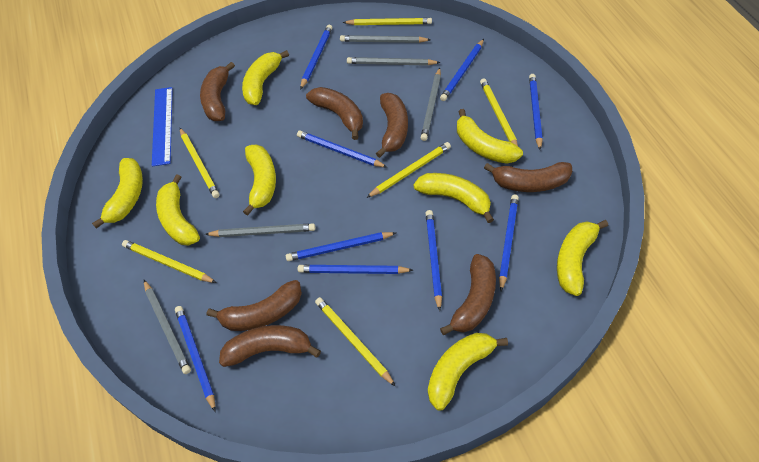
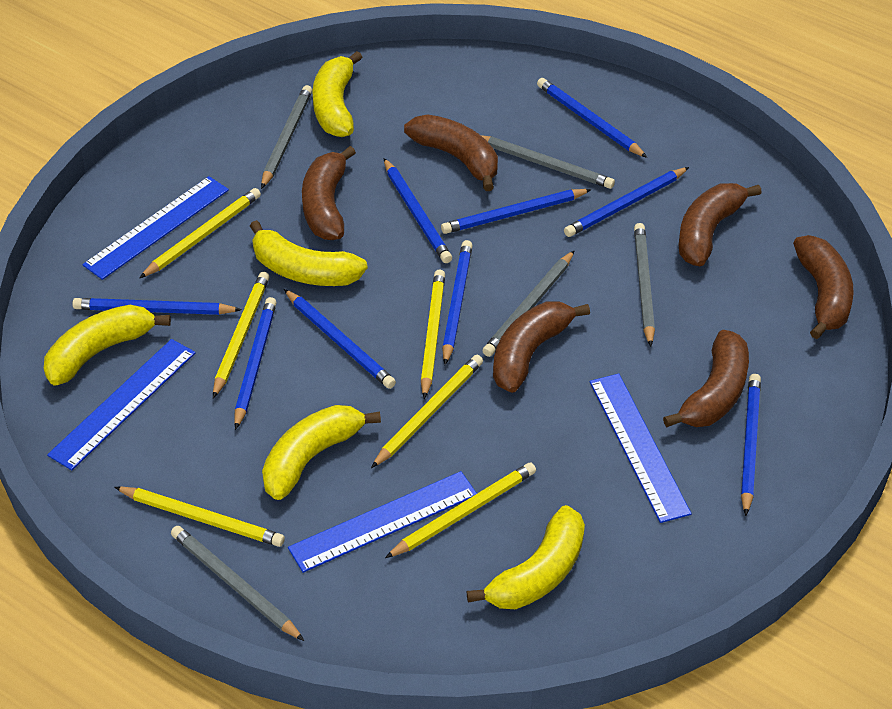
blue ruler: [152,87,173,167] = 1 -> [47,339,195,470] [82,176,229,280] [288,471,477,573] [589,373,692,523] = 4
brown banana: [200,62,235,121] [207,280,302,331] [219,325,321,367] [306,87,363,140] [376,93,408,158] [440,254,496,335] [484,162,572,192] = 7 -> [302,146,356,240] [404,114,498,191] [493,302,590,393] [663,330,749,427] [679,183,762,266] [793,235,854,339] = 6
yellow banana: [92,158,143,229] [156,174,200,246] [242,50,289,105] [243,144,276,216] [413,173,494,223] [428,333,508,411] [457,109,523,164] [557,220,608,296] = 8 -> [44,305,171,386] [250,220,368,286] [262,405,381,500] [312,51,362,137] [466,505,585,609] = 5

